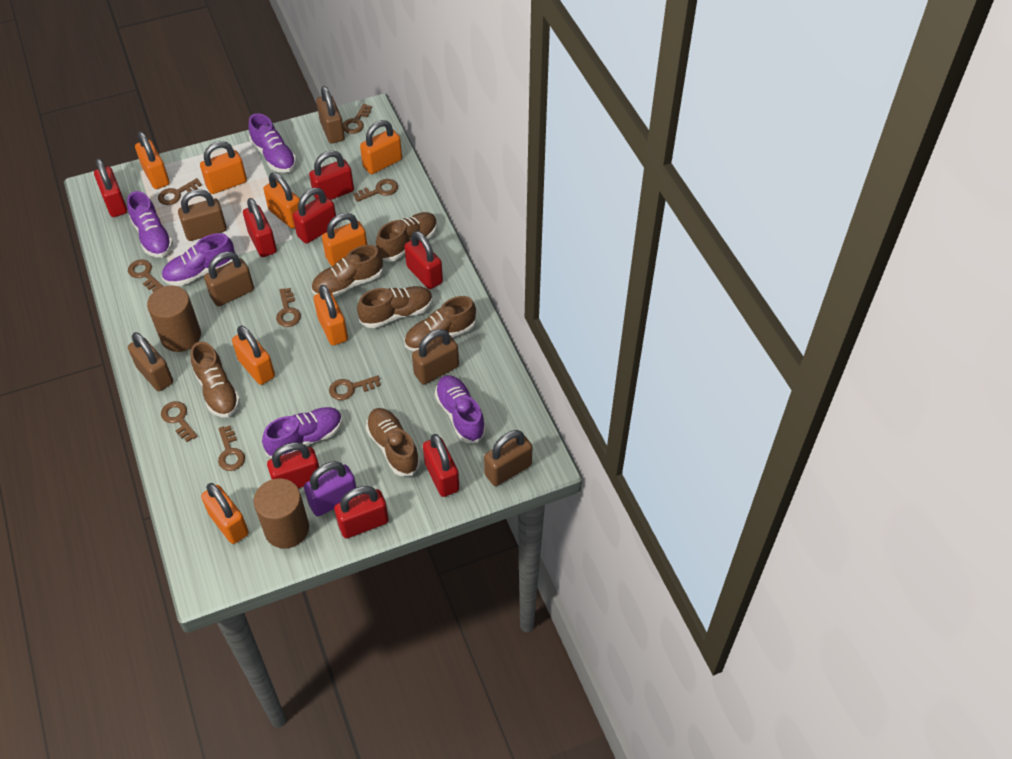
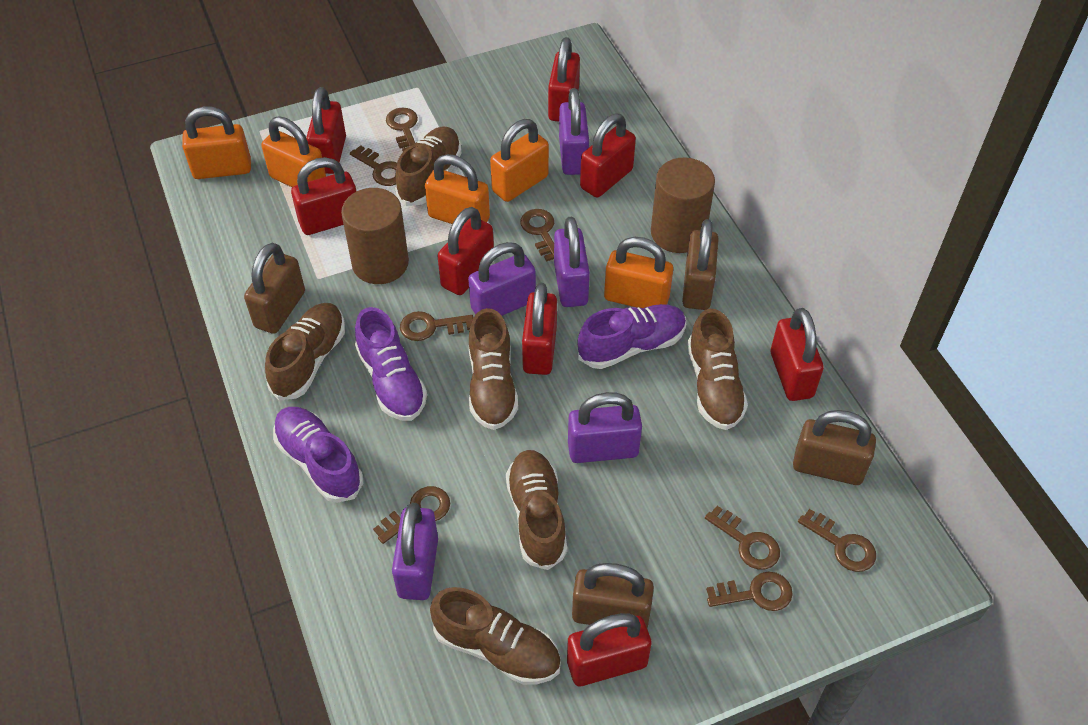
brown padlock: [128,332,173,391] [178,189,227,241] [204,252,254,306] [316,86,345,144] [412,329,459,385] [484,430,533,486] = 6 -> [244,243,305,334] [572,563,654,628] [682,219,719,310] [793,410,876,485] = 4
orange padlock: [135,132,170,189] [200,141,247,194] [201,483,249,544] [232,325,275,385] [263,172,300,229] [314,285,348,346] [322,213,367,266] [360,120,402,174] = 8 -> [182,106,251,179] [261,116,326,187] [425,154,490,224] [490,119,549,202] [604,237,673,308] = 5
purple padlock: [304,461,357,516] = 1 -> [392,503,438,600] [468,242,536,316] [554,217,590,307] [559,88,589,175] [568,392,642,463] = 5
purple shoe: [127,191,173,257] [162,233,236,286] [248,113,296,173] [262,407,342,458] [435,375,486,443] = 5 -> [273,407,363,503] [355,307,427,421] [578,304,686,369] = 3

